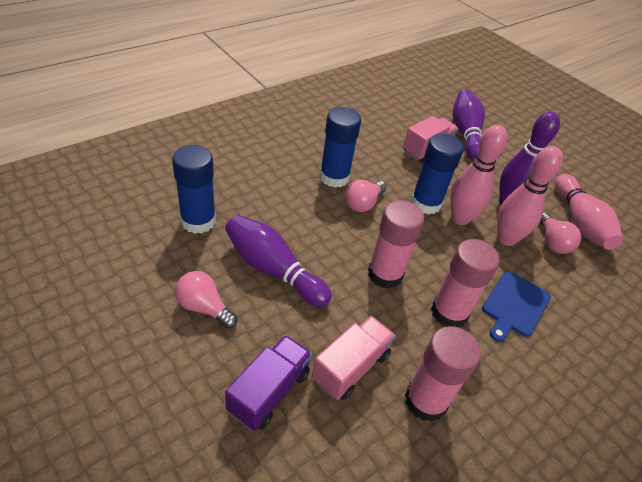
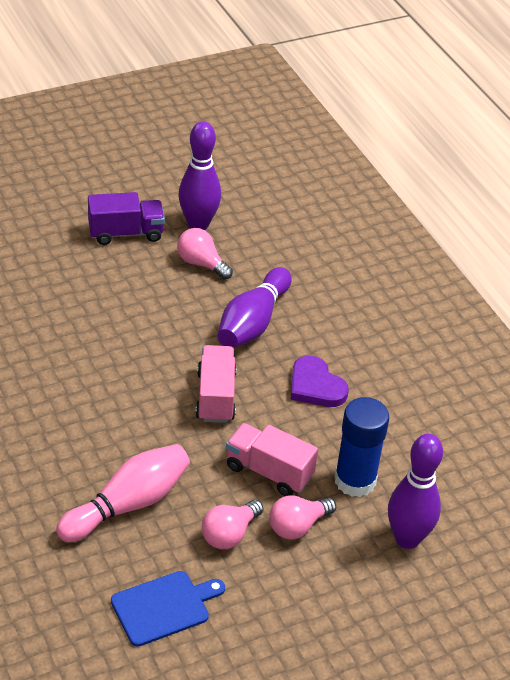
blue glue stick: [172,145,216,234] [319,107,361,188] [411,134,464,215] = 3 -> [334,397,389,497] = 1
pink bowling pin: [450,125,508,225] [497,146,563,246] [555,174,623,250] = 3 -> [56,444,190,542] = 1
pink glue stick: [368,200,424,289] [405,326,481,422] [431,239,500,327] = 3 -> none = 0
purple heart: none = 0 -> [291,356,349,407] = 1

